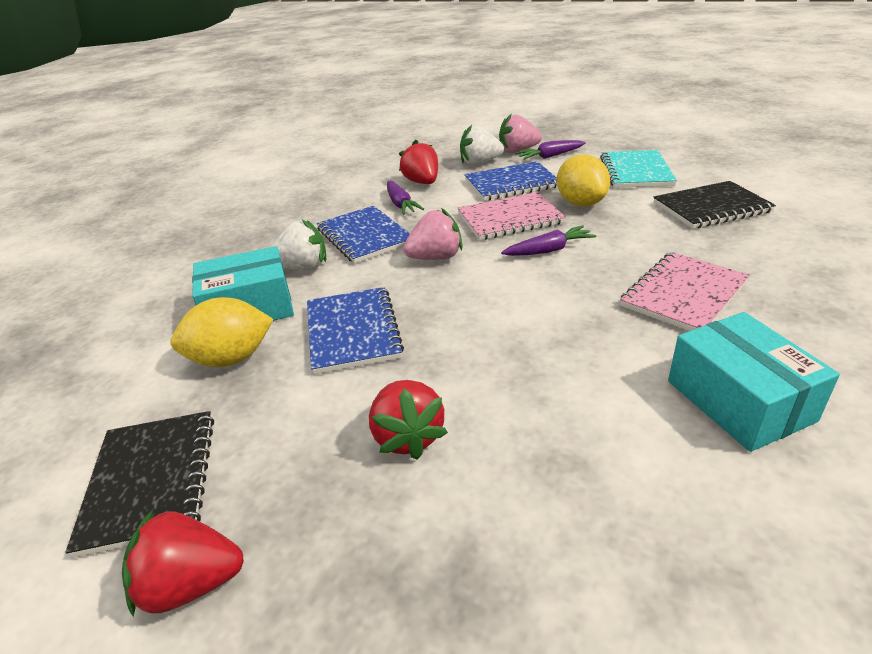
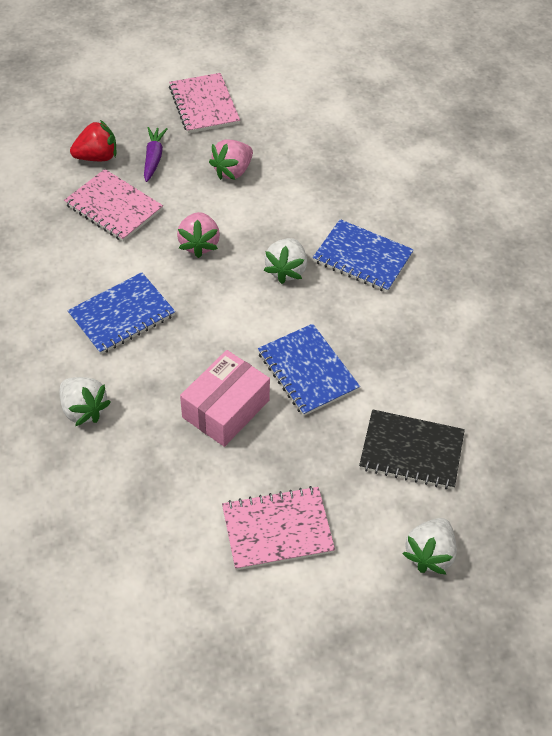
black notebook: [66,411,214,558] [654,181,776,229] = 2 -> [359,409,465,489] = 1
pink box: none = 0 -> [180,350,270,447] = 1
pink notebook: [457,192,566,240] [620,252,750,331] = 2 -> [64,169,163,242] [169,73,240,133] [222,486,335,570] = 3
purple carrot: [387,181,424,215] [501,226,597,256] [515,140,586,160] = 3 -> [144,127,167,182] = 1
red strawberry: [122,509,244,617] [369,380,448,460] [399,140,438,184] = 3 -> [70,120,116,161] = 1
turquoise box: [192,246,294,321] [668,312,840,452] = 2 -> none = 0
turquoise notebook: [600,150,677,188] = 1 -> none = 0
white strawberry: [271,219,326,270] [460,125,504,165] = 2 -> [59,377,111,426] [264,238,307,284] [402,518,457,575] = 3
yellow lemon: [170,297,274,367] [557,154,610,206] = 2 -> none = 0

